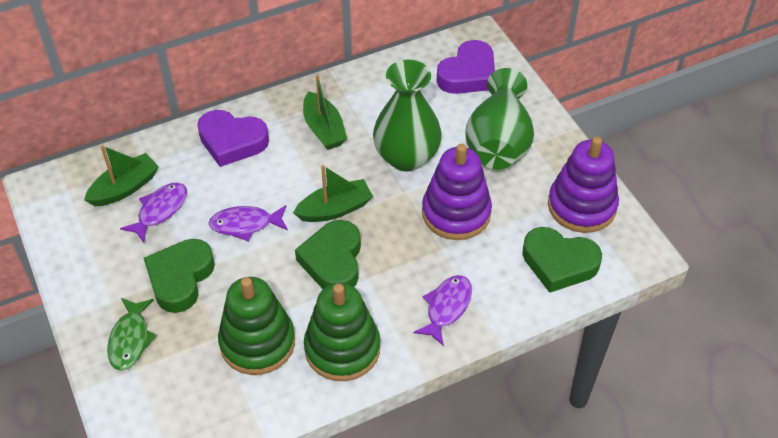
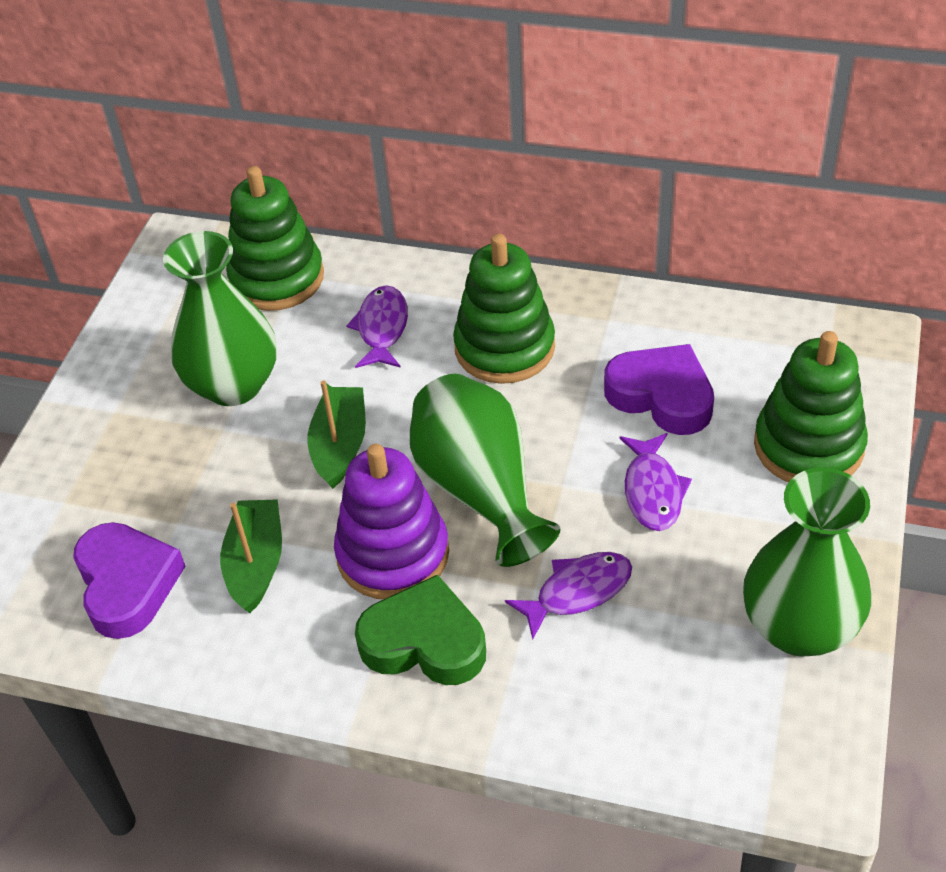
green boat: [84,145,159,206] [293,165,373,222] [303,75,347,150] = 3 -> [220,499,282,613] [307,380,366,489] = 2
green fish: [107,298,157,371] = 1 -> none = 0
green heart: [144,239,215,313] [295,220,361,289] [522,227,602,293] = 3 -> [355,574,486,685] = 1
green stacking toy: [218,277,295,375] [304,283,380,381] = 2 -> [226,166,324,311] [453,234,555,384] [754,331,868,482] = 3
green vase: [373,60,442,172] [466,68,534,170] = 2 -> [163,231,277,406] [410,374,560,567] [743,467,871,657] = 3
purple stacking toy: [422,144,492,240] [548,137,619,233] = 2 -> [334,444,449,599] = 1

